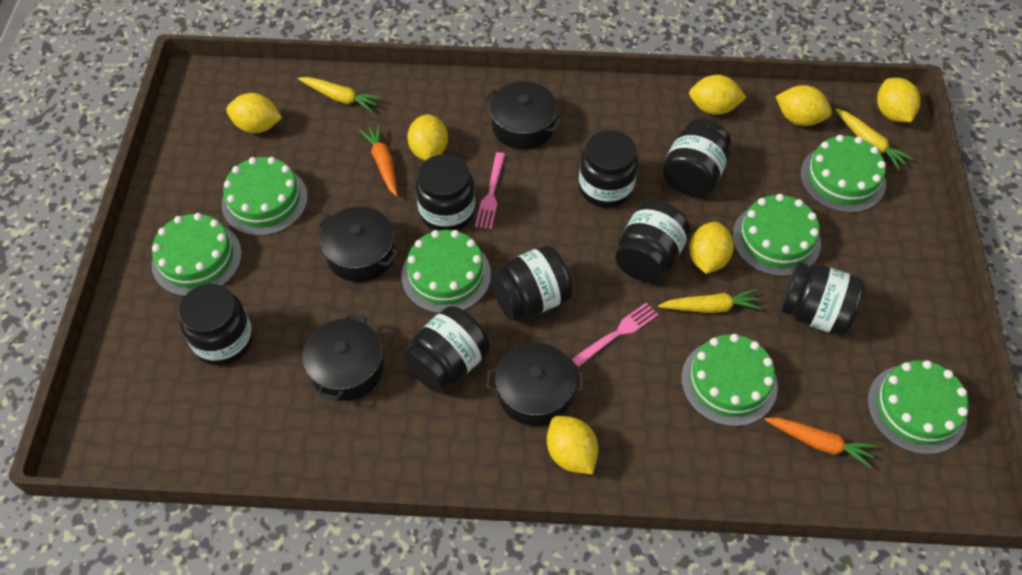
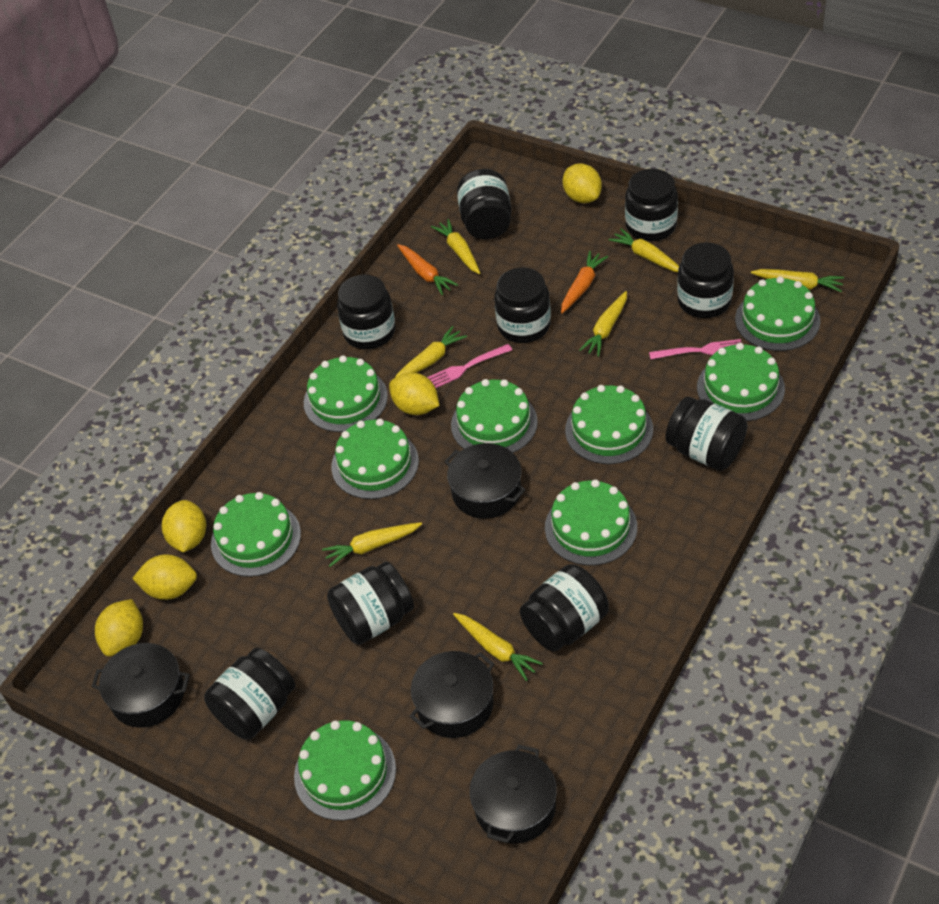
black jar: [178,284,253,366] [402,306,490,393] [416,154,475,231] [490,245,573,321] [579,130,638,208] [615,201,690,283] [662,119,731,197] [780,262,865,336] = 8 -> [204,648,295,739] [327,562,414,645] [337,275,396,349] [457,169,512,240] [494,268,551,343] [520,564,609,652] [625,169,678,241] [666,397,747,471] [677,242,734,318] = 9
green cake: [152,213,242,296] [221,157,308,236] [402,230,491,313] [681,334,778,427] [732,194,821,276] [800,135,886,213] [868,360,969,455] = 7 -> [211,492,301,577] [294,720,396,821] [304,355,388,432] [331,418,419,499] [451,379,538,453] [545,479,637,565] [565,385,653,464] [697,343,785,421] [735,276,820,351] = 9
yellow carrot: [298,77,381,112] [658,289,762,313] [836,108,913,170] = 3 -> [322,522,422,567] [395,326,467,378] [431,219,480,274] [453,613,543,681] [579,291,627,357] [608,229,679,272] [751,269,844,292] = 7
yellow lemon: [226,93,282,133] [407,114,448,161] [547,416,598,474] [689,75,747,115] [689,222,734,274] [775,85,832,126] [877,78,921,122] = 7 -> [95,599,143,656] [132,554,197,600] [162,500,206,552] [389,373,439,415] [562,163,602,203] = 5

